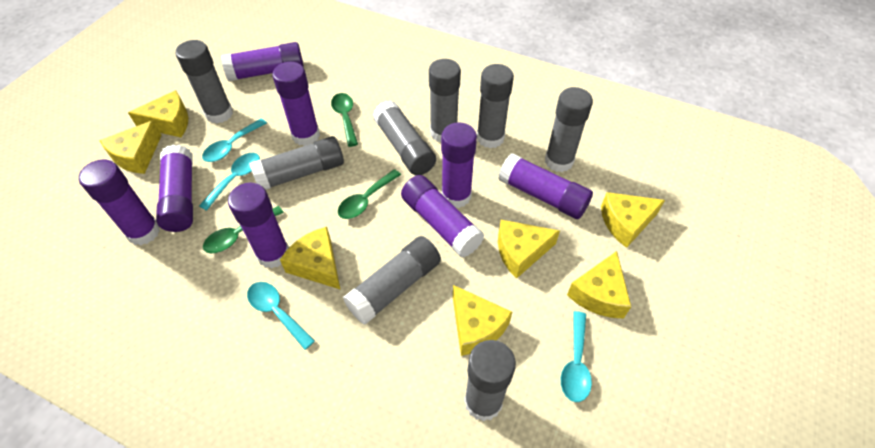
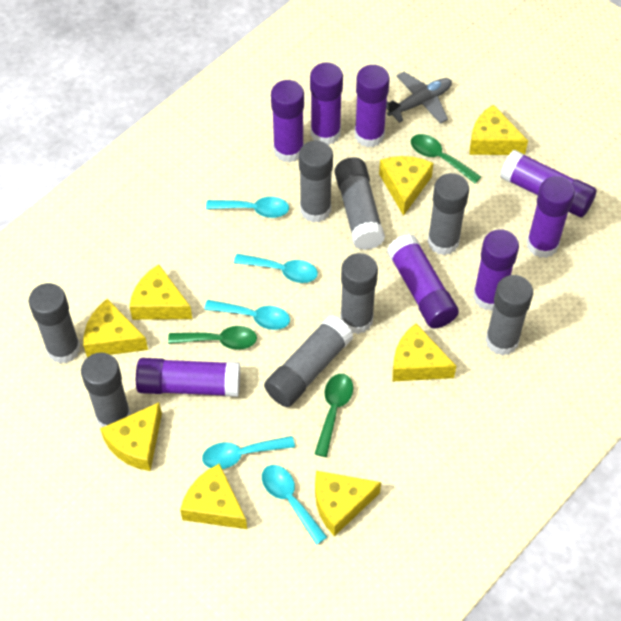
grey plane: none = 0 -> [386,72,452,124] = 1
turquoise spoon: [199,153,260,211] [202,118,267,162] [247,282,315,350] [561,311,592,402] = 4 -> [202,436,295,469] [204,300,290,330] [206,197,289,218] [234,254,318,283] [262,465,327,545] = 5
yellow cheese: [99,120,162,174] [128,90,188,137] [280,227,341,290] [453,285,512,356] [498,220,560,279] [567,251,631,318] [601,192,665,248] = 7 -> [83,299,148,357] [100,402,162,471] [129,264,192,320] [180,464,247,529] [315,471,381,536] [379,156,433,216] [393,323,456,381] [469,104,528,155] = 8

